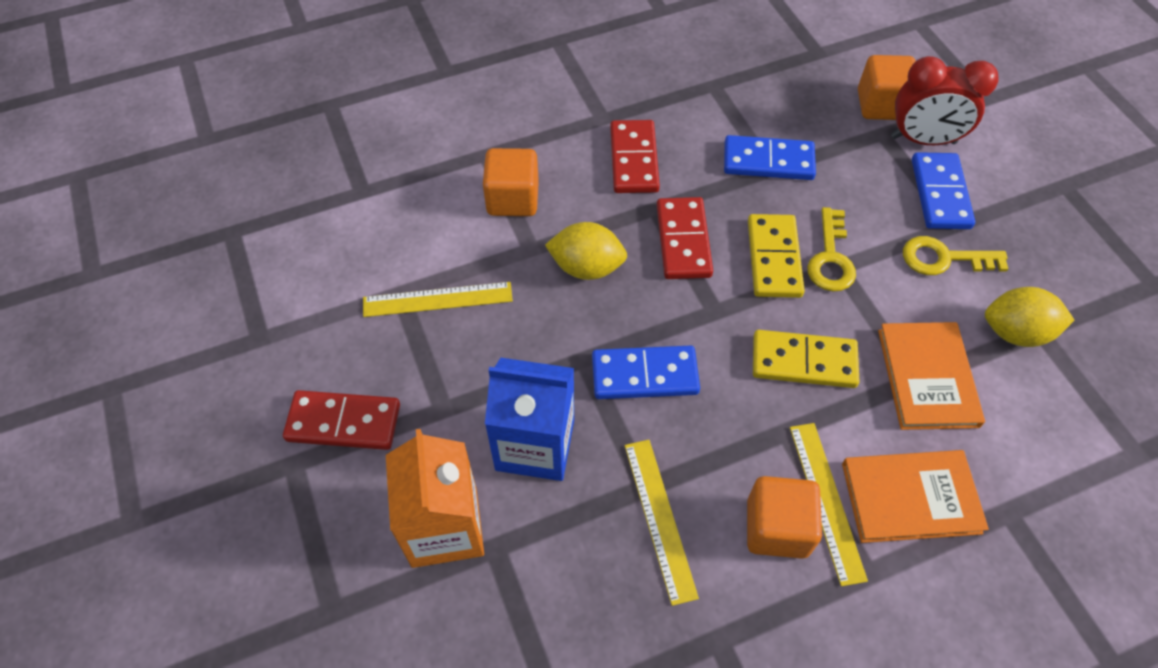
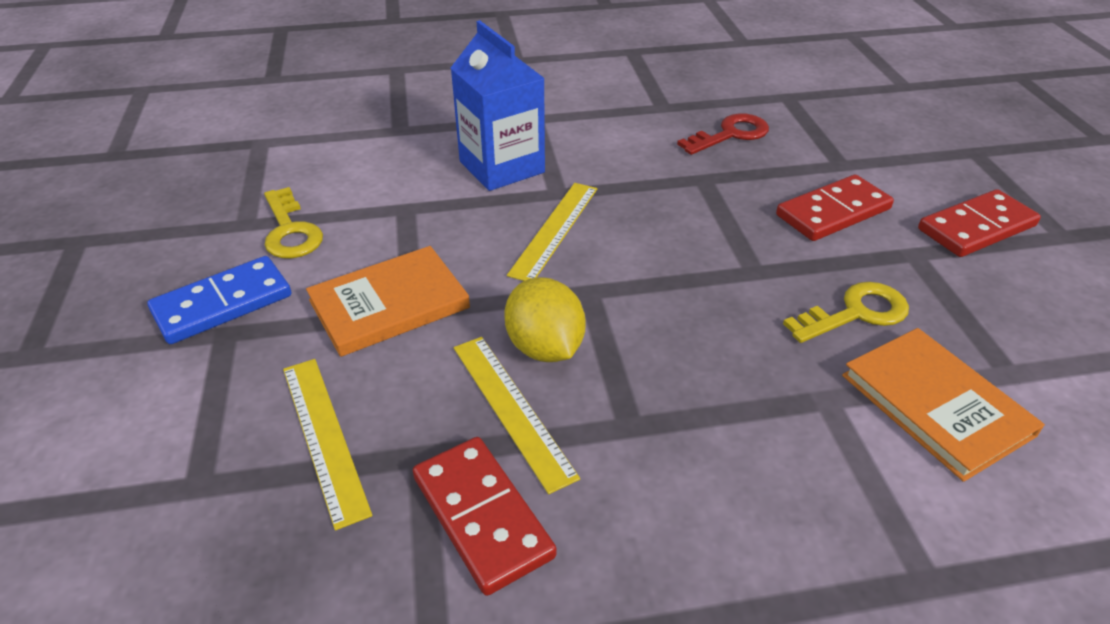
blue domino: [592,346,700,399] [724,135,816,180] [912,152,975,229] = 3 -> [147,256,291,344] = 1
orange carton: [386,429,484,568] = 1 -> none = 0
orange cube: [483,148,539,216] [747,476,822,559] [858,55,916,120] = 3 -> none = 0
red clock: [891,56,998,145] = 1 -> none = 0
red key: none = 0 -> [677,113,769,155] = 1
yellow domino: [748,214,805,298] [753,330,860,388] = 2 -> none = 0
yellow lemon: [545,222,627,280] [985,287,1074,347] = 2 -> [504,277,586,362] = 1

